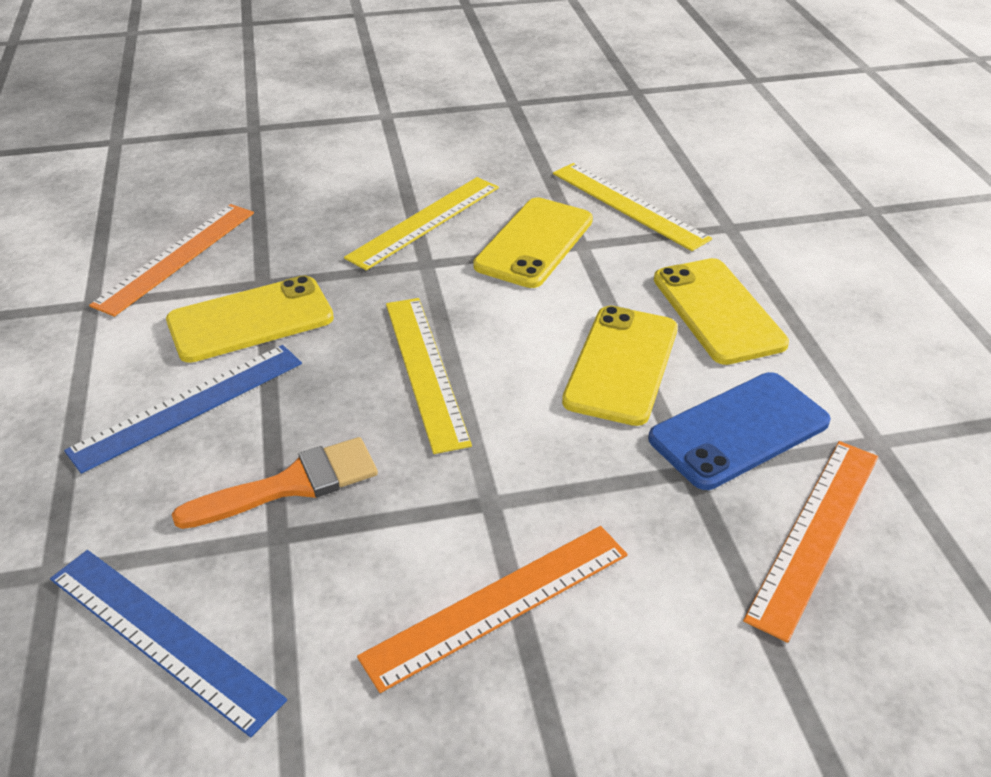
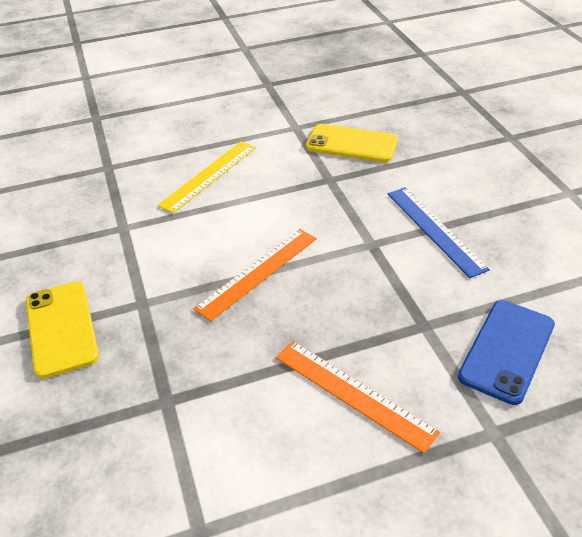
blue ruler: [50,550,287,737] [64,345,302,474] = 2 -> [388,187,490,278] = 1
orange brush: [172,437,378,529] = 1 -> none = 0
orange ruler: [89,204,254,317] [357,526,628,693] [743,441,878,643] = 3 -> [194,229,317,321] [276,341,440,453] = 2
yellow phone: [166,275,334,363] [473,198,593,288] [562,306,678,426] [654,258,789,365] = 4 -> [26,282,99,379] [306,124,398,163] = 2
yellow ruler: [344,177,499,270] [386,298,472,454] [553,163,712,251] = 3 -> [157,141,256,213] = 1

